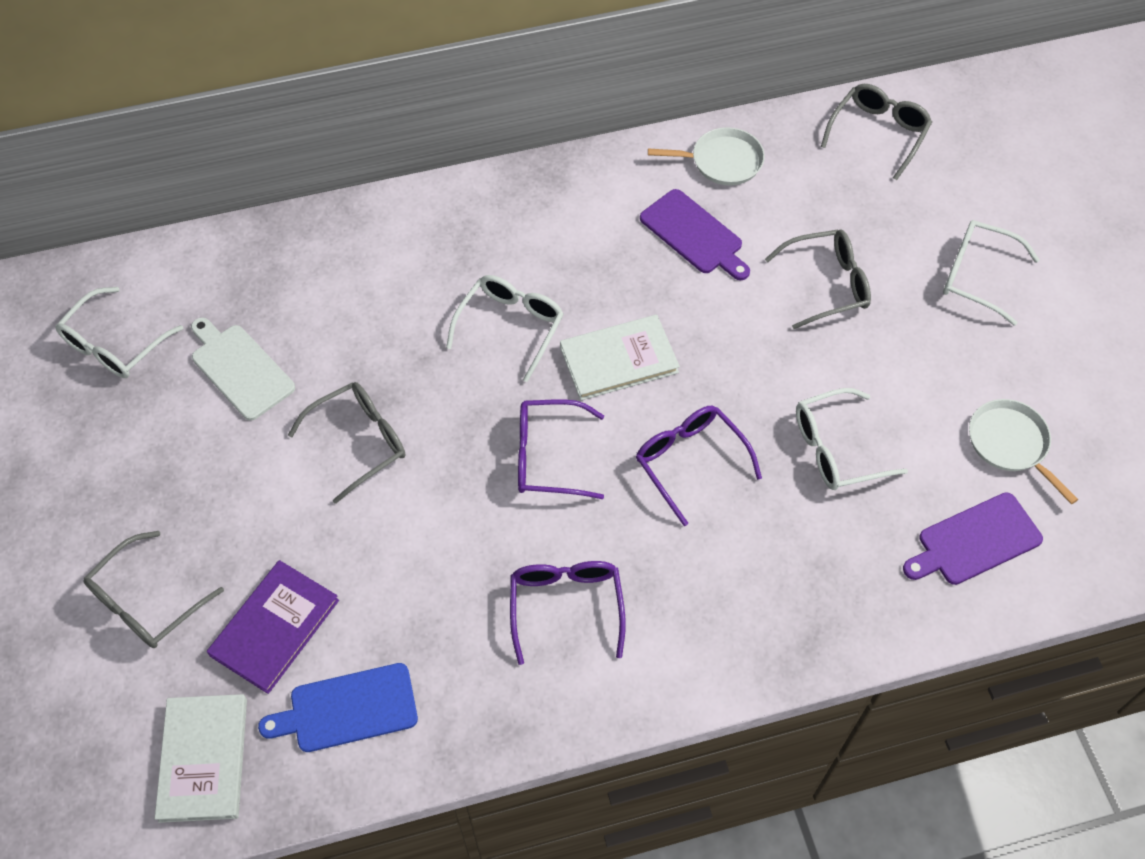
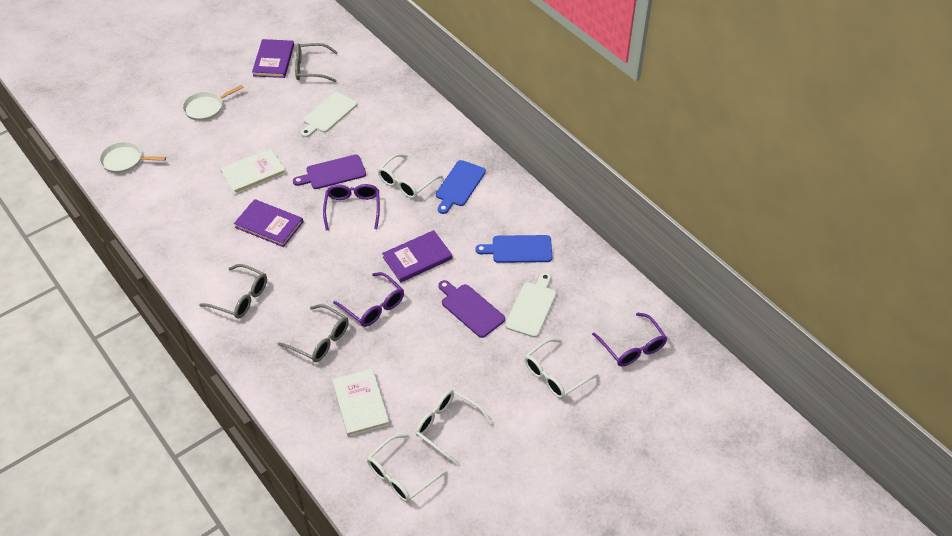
blue cutting board: [258,663,418,752] = 1 -> [436,160,486,214] [475,235,552,263] = 2
grey glasses: [84,531,224,648] [288,382,405,504] [765,230,871,329] [821,84,932,180] = 4 -> [199,264,267,319] [277,304,349,362] [295,43,338,82] = 3
purple book: [207,560,339,694] = 1 -> [234,199,303,247] [252,39,294,78] [382,230,452,283] = 3
white cutting board: [191,317,295,421] = 1 -> [301,92,357,137] [505,273,556,338] = 2

